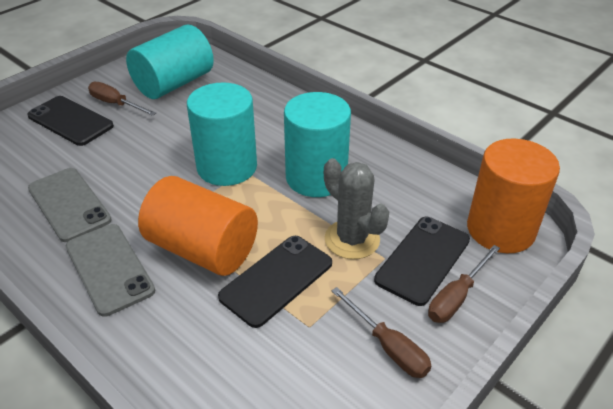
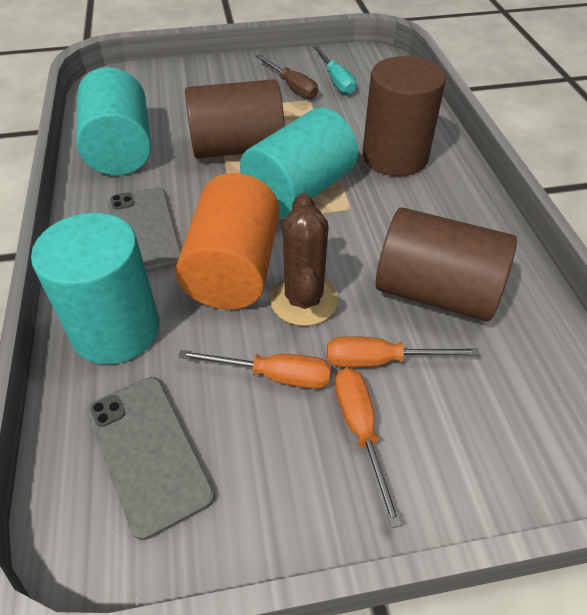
black phone: [27,96,114,146] [218,236,332,328] [374,217,470,306] = 3 -> none = 0
brown cactus: none = 0 -> [270,193,338,326] = 1
brown cylinder: none = 0 -> [185,79,285,159] [362,56,446,176] [376,207,517,321] = 3
brown screwdriver: [88,82,156,116] [332,287,431,378] [428,245,500,323] = 3 -> [255,54,318,99] = 1
grey cactus: [324,158,389,259] = 1 -> none = 0
orange cylinder: [138,176,258,276] [467,138,560,253] = 2 -> [176,173,280,310] = 1
orange screwdriver: none = 0 -> [178,350,331,389] [327,336,480,367] [335,368,402,528] = 3
turquoise screwdriver: none = 0 -> [313,45,356,94] = 1

